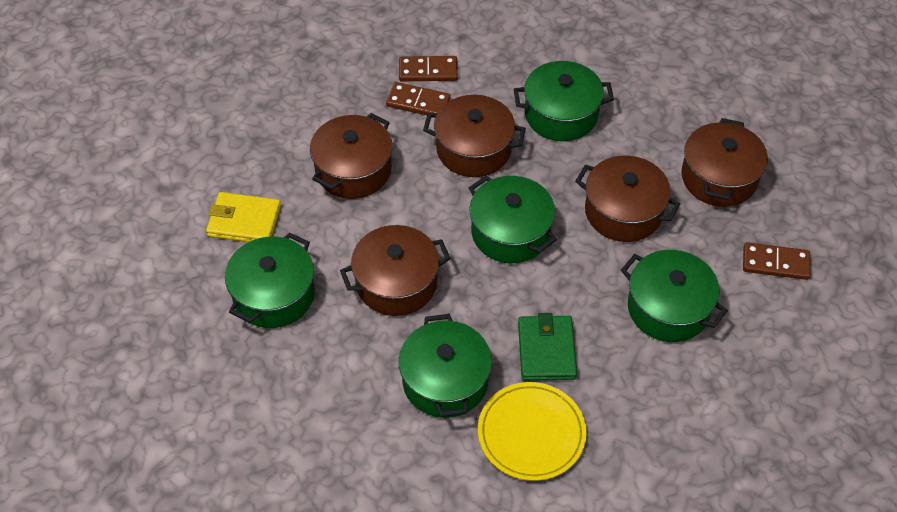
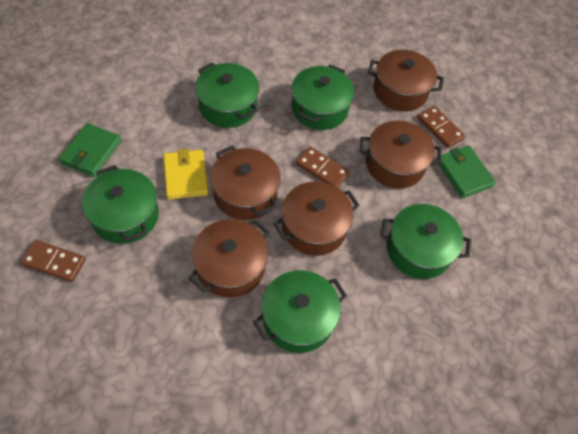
green wallet: [518,313,577,381] = 1 -> [59,123,121,177] [437,146,496,198] = 2
yellow plate: [478,382,586,481] = 1 -> none = 0

